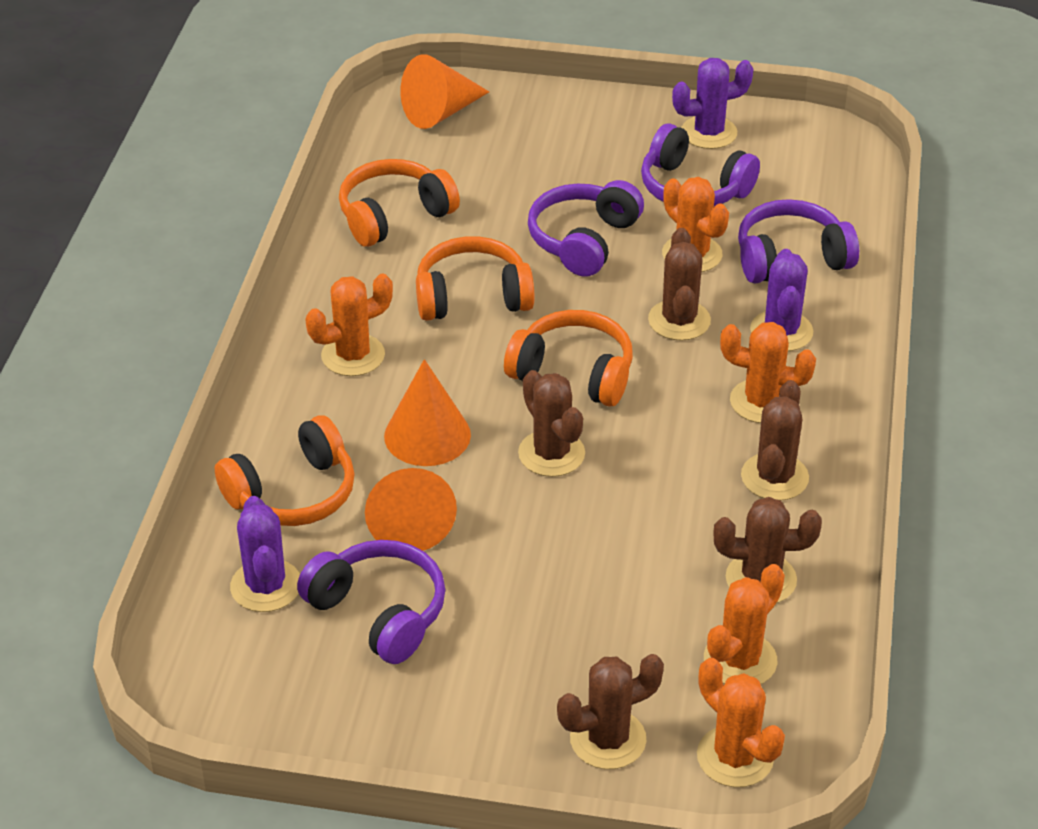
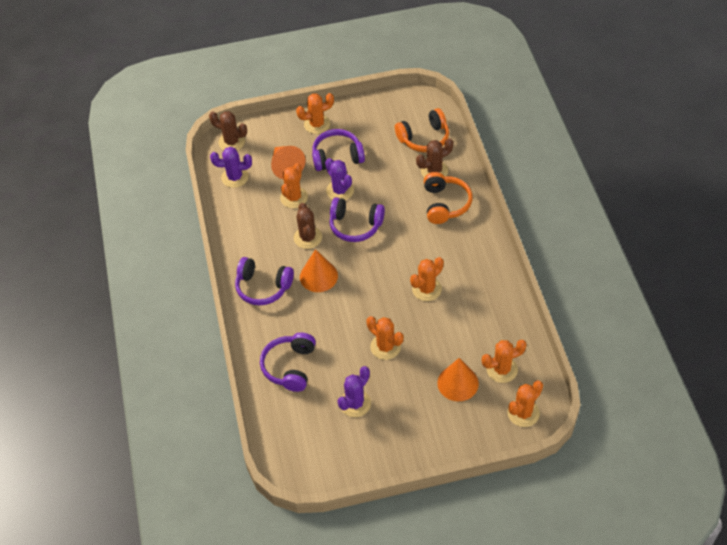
brown cactus: [518,370,585,477] [557,654,664,769] [648,228,711,341] [714,497,822,603] [741,380,809,500] = 5 -> [209,111,247,150] [294,203,322,249] [416,138,453,178] = 3
orange cactus: [305,274,393,376] [662,177,729,272] [697,658,785,787] [704,564,785,684] [720,322,816,423] = 5 -> [280,163,308,208] [296,93,334,134] [366,316,404,360] [410,257,444,301] [482,340,527,383] [507,381,543,427] = 6
orange headphones: [215,415,355,526] [339,159,460,247] [416,236,534,321] [504,310,633,407] = 4 -> [395,108,449,152] [424,172,473,224] = 2

